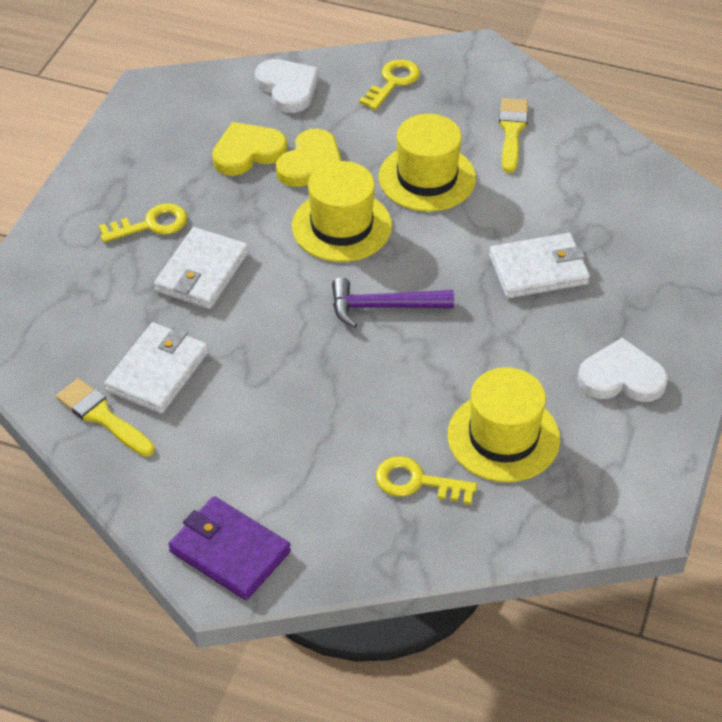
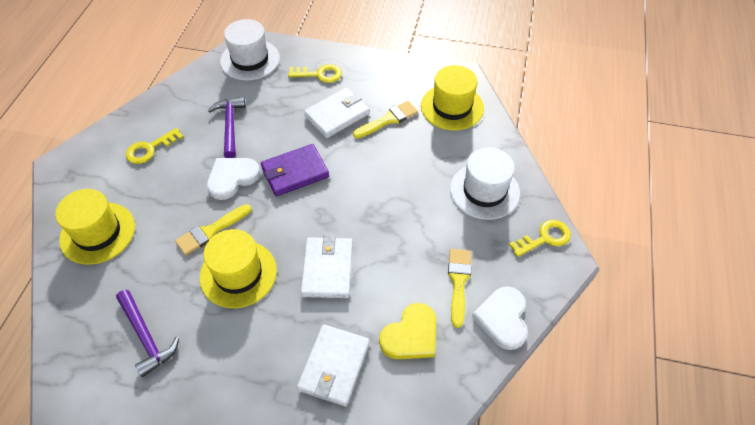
purple hammer: [332,277,454,328] = 1 -> [116,290,179,377] [208,97,246,158] = 2
white hat: none = 0 -> [220,19,280,80] [450,147,520,220] = 2
yellow brush: [56,378,155,457] [499,98,528,173] = 2 -> [175,204,252,255] [353,101,418,138] [448,249,471,328] = 3
yellow heart: [212,122,287,176] [276,129,341,187] = 2 -> [379,303,436,359] = 1

